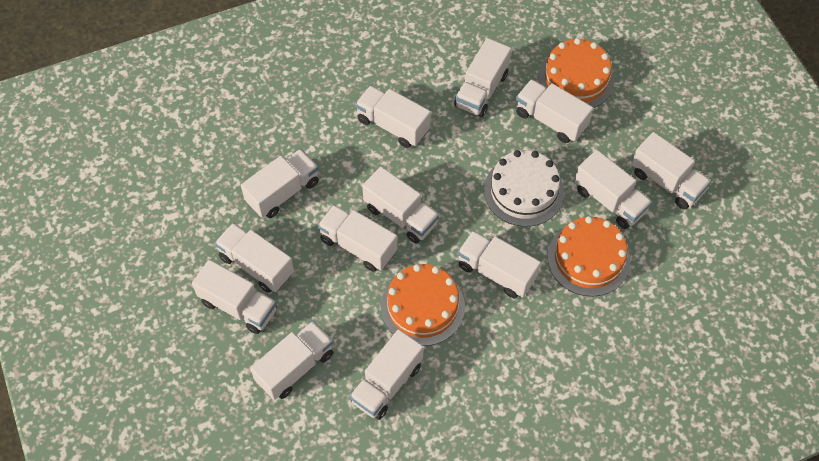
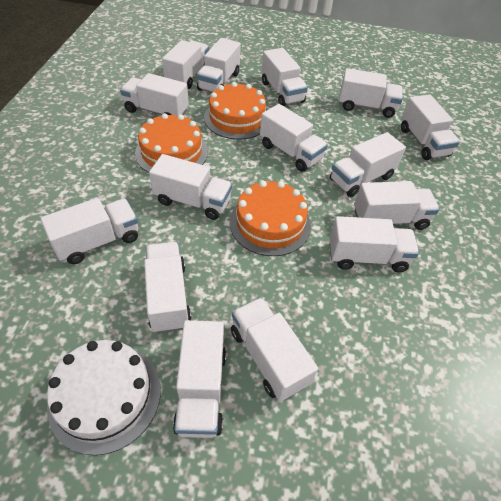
white truck: [192,260,277,334] [215,223,294,293] [241,149,319,218] [250,321,333,400] [318,205,397,272] [350,329,423,420] [355,85,431,148] [362,167,439,244] [454,38,511,117] [458,231,541,298] [516,79,593,143] [574,150,652,229] [632,132,711,209] = 13 -> [40,198,138,264] [120,73,189,115] [144,242,191,333] [149,154,232,220] [162,40,209,89] [173,320,226,438] [197,38,241,93] [231,297,318,402] [260,104,328,172] [262,48,308,107] [329,216,419,272] [330,132,406,197] [339,68,403,118] [354,181,440,230] [401,94,460,160] = 15

